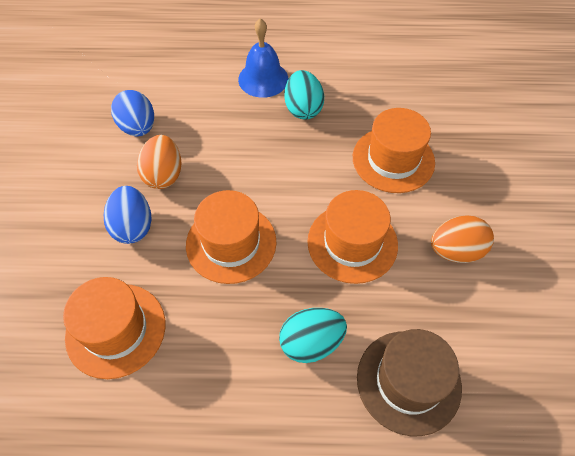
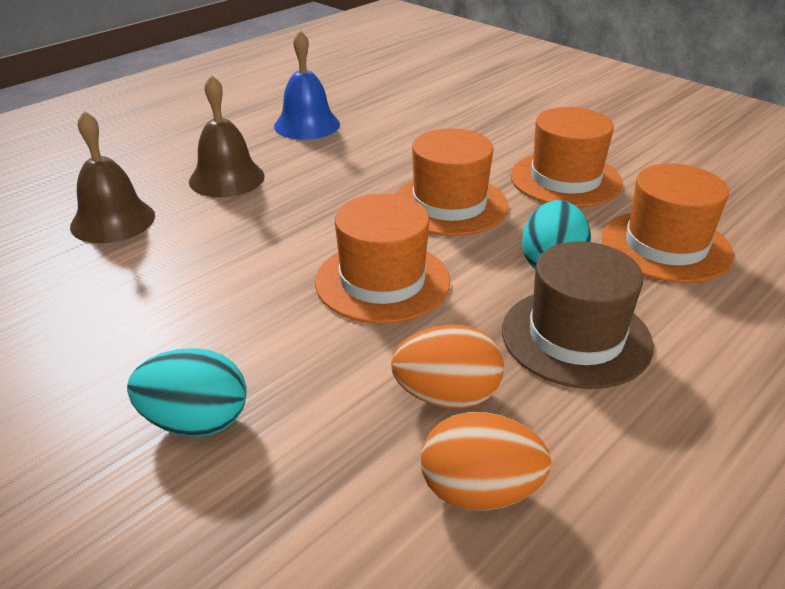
blue egg: [104,186,152,244] [111,90,154,137] = 2 -> none = 0
brown bell: none = 0 -> [70,111,155,243] [189,75,265,197] = 2

